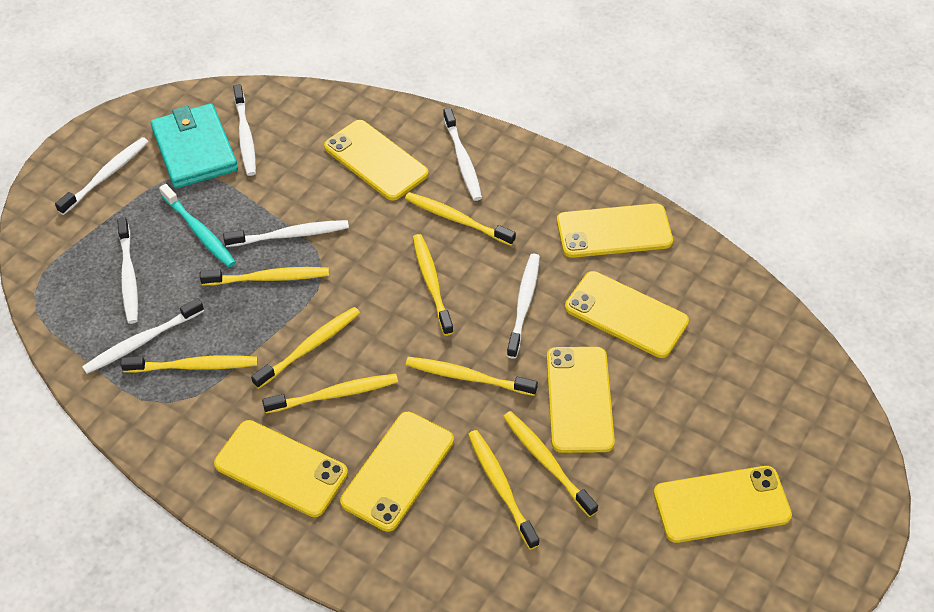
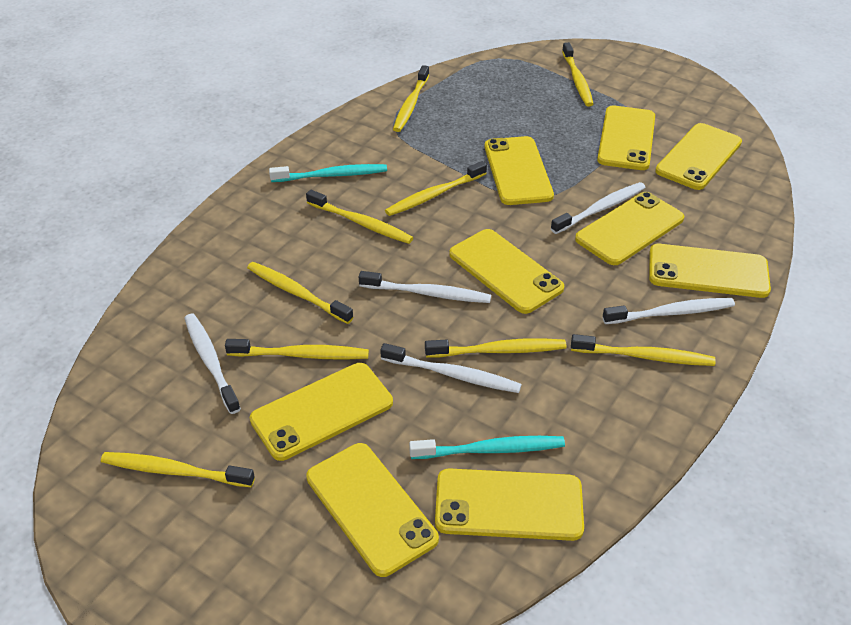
turquoise toothbrush: [159,184,236,267] = 1 -> [269,164,387,182] [409,436,565,459] = 2
turquoise wallet: [151,103,238,189] = 1 -> none = 0
white toothbrush: [55,137,149,215] [82,298,204,374] [117,217,138,324] [223,220,349,247] [233,84,256,176] [443,108,482,201] [507,253,540,359] = 7 -> [185,314,241,414] [359,271,491,303] [380,343,522,393] [551,182,646,234] [602,298,735,324] = 5
yellow phone: [214,420,348,517] [324,120,429,201] [340,412,454,532] [547,347,615,453] [557,203,673,258] [565,271,689,358] [654,466,792,543] = 7 -> [250,363,393,461] [306,443,439,577] [435,468,584,541] [449,229,564,314] [485,136,554,205] [575,192,684,265] [597,106,655,170] [649,244,771,298] [655,123,742,190] = 9

